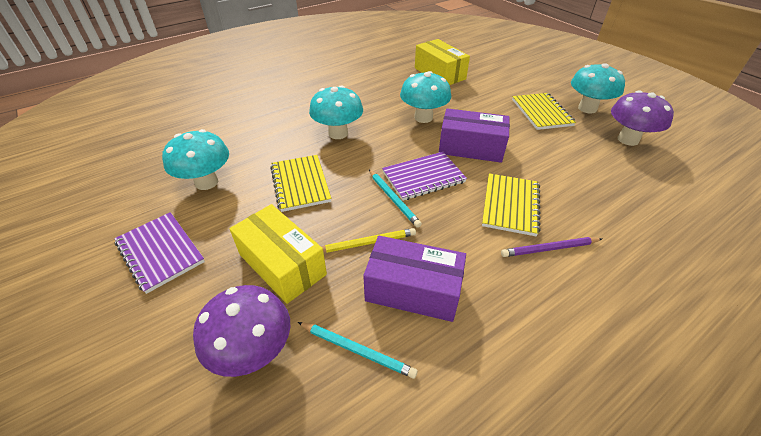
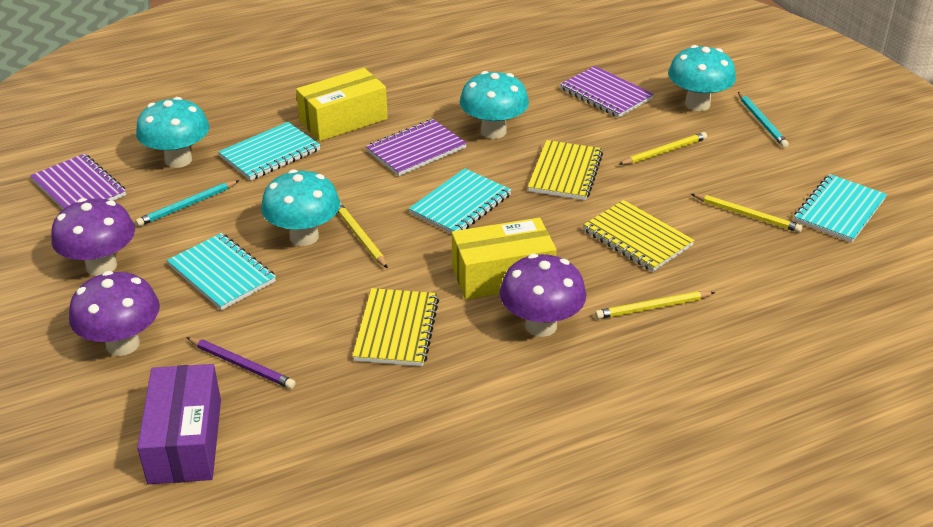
purple box: [363,236,466,322] [439,108,510,163] = 2 -> [137,364,221,484] = 1
purple mushroom: [193,285,290,377] [611,91,674,146] = 2 -> [51,198,135,276] [69,271,160,356] [500,254,586,337] = 3
purple notebook: [114,212,205,294] [382,152,467,201] = 2 -> [30,154,126,209] [366,119,467,176] [560,66,654,118] = 3
turquoise notebook: none = 0 -> [167,233,276,310] [218,122,320,181] [409,168,512,234] [794,174,887,243] = 4
yellow pencil: [322,228,416,253] = 1 -> [338,203,388,269] [595,291,715,319] [618,132,707,165] [691,194,803,233] = 4

